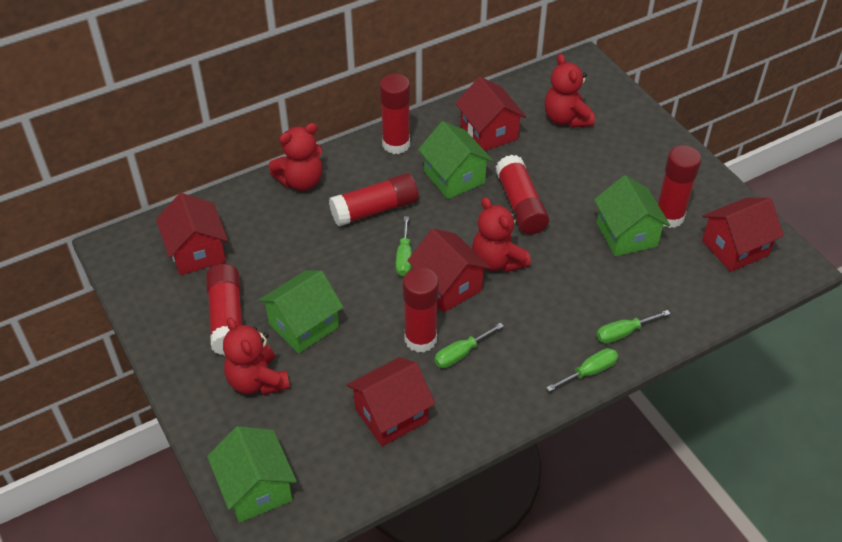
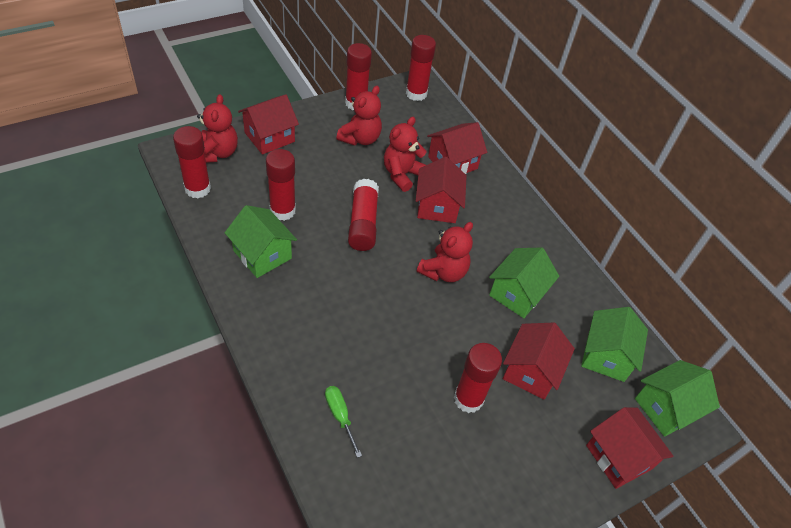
green screwdriver: [396,216,412,276] [434,323,504,368] [546,348,618,392] [596,310,670,343] = 4 -> [325,386,362,458] = 1

